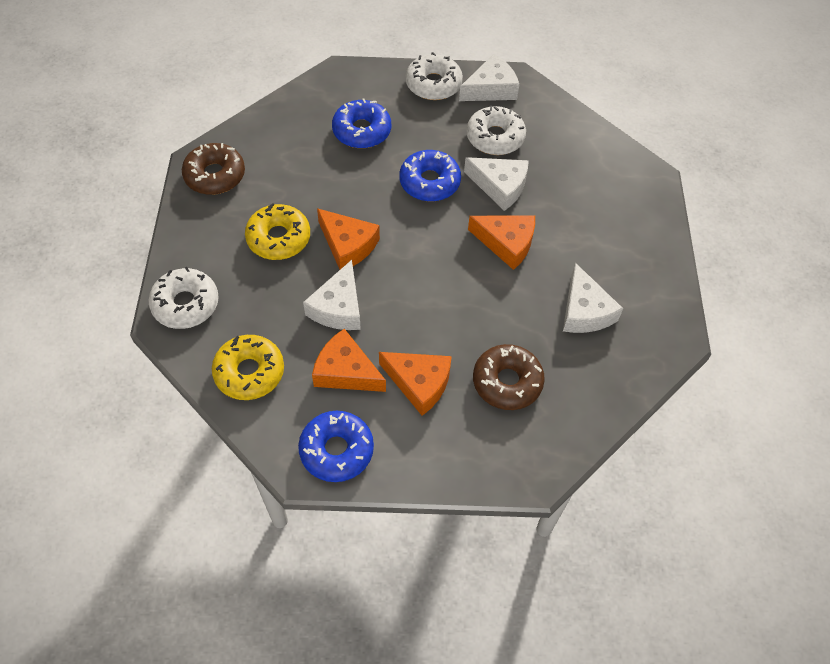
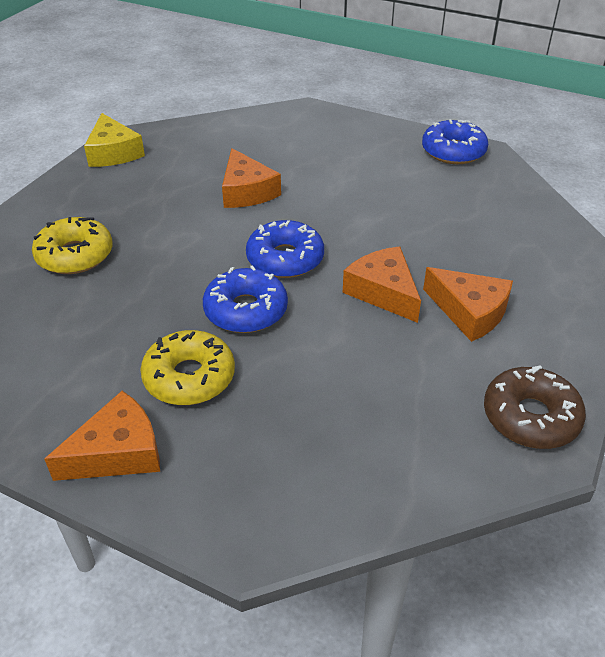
brown donut: [182,143,245,195] [473,344,545,410] = 2 -> [484,365,586,449] = 1
white cheese: [303,260,361,330] [459,54,519,101] [464,157,529,211] [563,263,623,333] = 4 -> none = 0
white donut: [148,267,219,329] [406,52,463,100] [466,106,526,155] = 3 -> none = 0
yellow cheese: none = 0 -> [84,113,145,167] = 1

